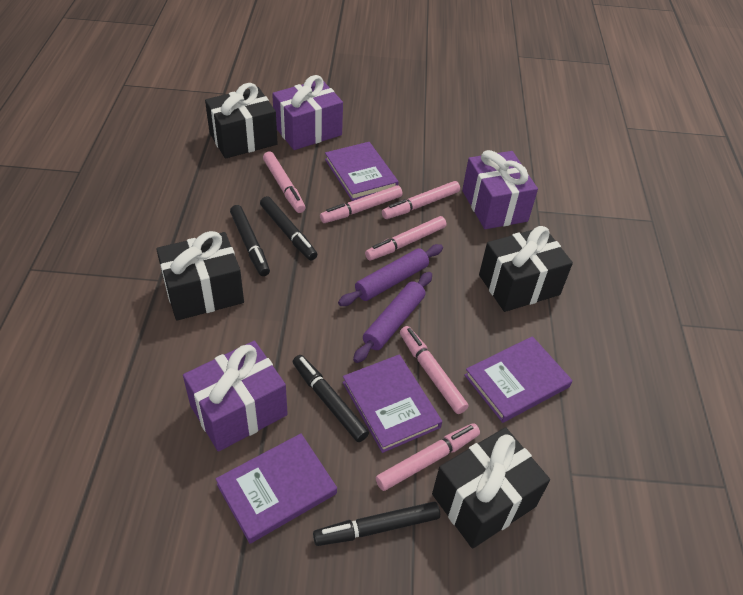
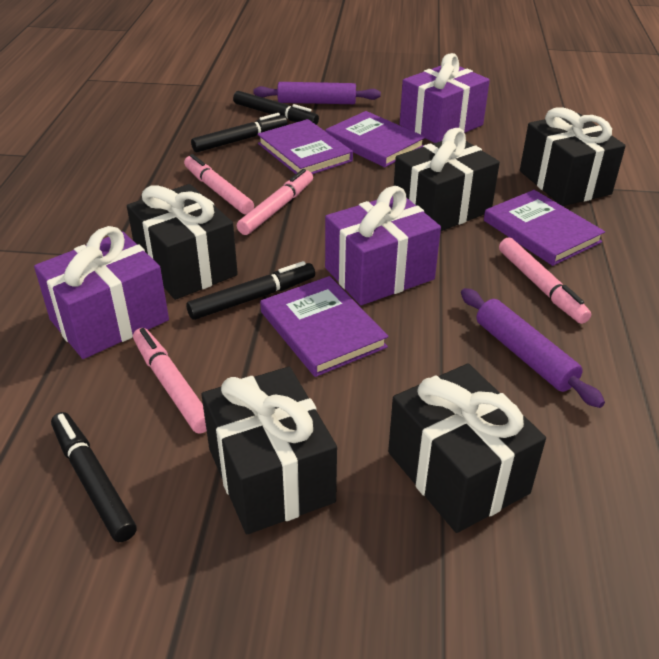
black gift: [156,231,244,321] [205,83,278,159] [432,427,550,549] [479,226,573,312] = 4 -> [127,184,238,300] [201,367,337,534] [388,364,546,533] [394,128,500,231] [520,107,626,206] = 5
pink marker: [263,151,305,213] [320,185,403,223] [365,216,446,261] [376,423,480,491] [382,181,460,219] [400,326,469,414] = 6 -> [133,328,207,433] [184,154,254,215] [237,169,313,235] [499,237,591,324] = 4

